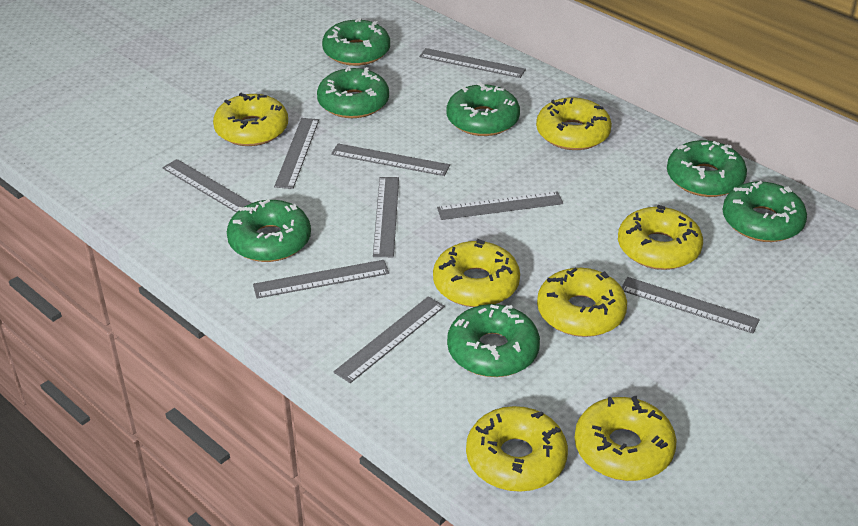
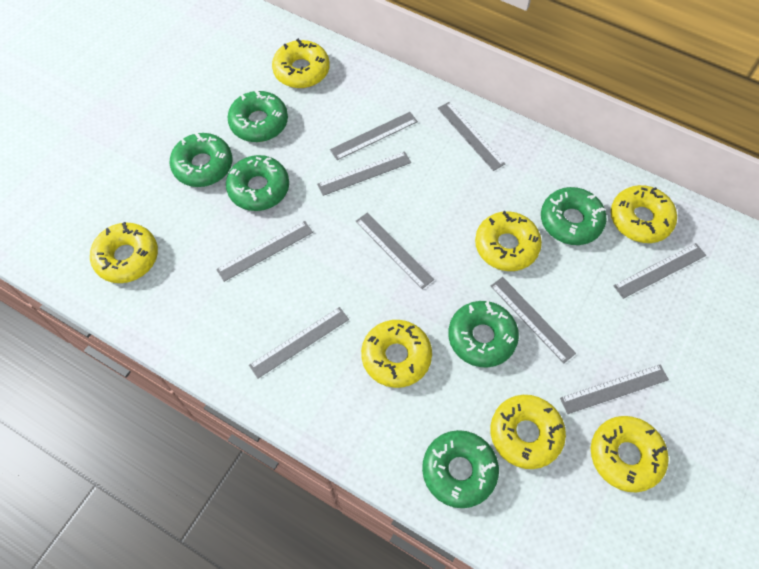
green donut: [227,199,311,262] [317,66,389,118] [322,18,390,66] [447,82,520,136] [447,304,540,377] [667,140,747,197] [723,181,807,242] = 7 -> [170,132,232,187] [226,155,289,211] [228,89,288,142] [422,430,499,508] [448,301,519,367] [541,187,607,245] = 6

